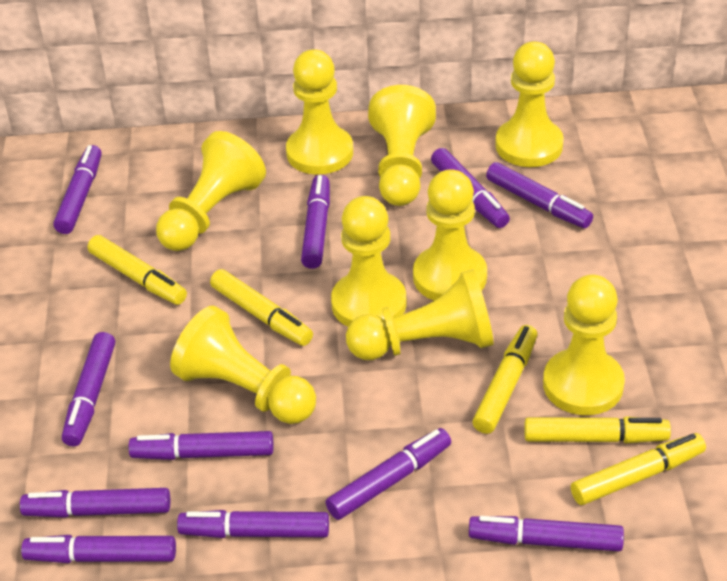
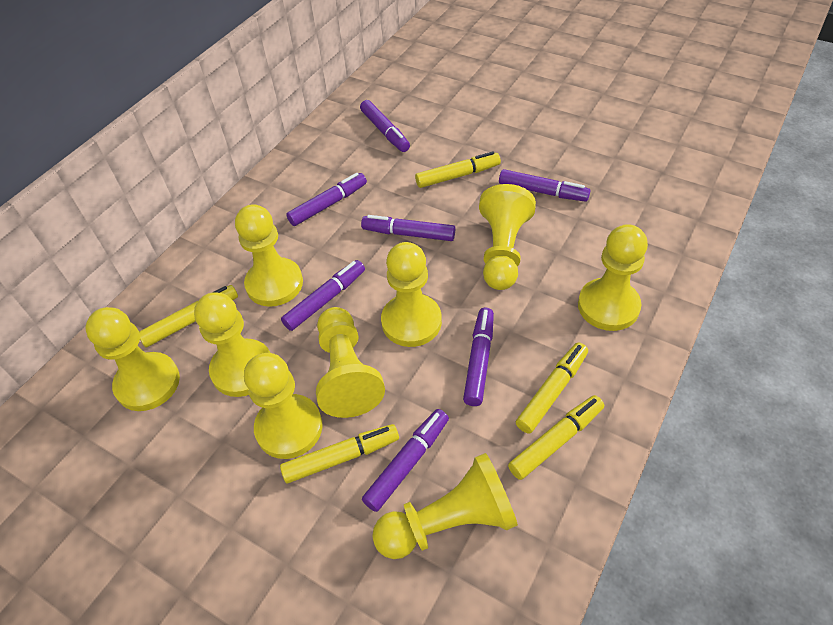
purple marker: [20,488,170,518] [21,535,176,563] [53,145,102,234] [62,332,115,446] [129,431,273,460] [177,510,329,538] [301,175,330,269] [325,428,451,520] [431,148,510,228] [469,516,624,551] [486,162,593,228] = 11 -> [281,260,365,331] [286,173,367,226] [360,100,410,152] [361,215,455,241] [362,409,449,512] [463,308,494,406] [499,169,590,202] = 7

